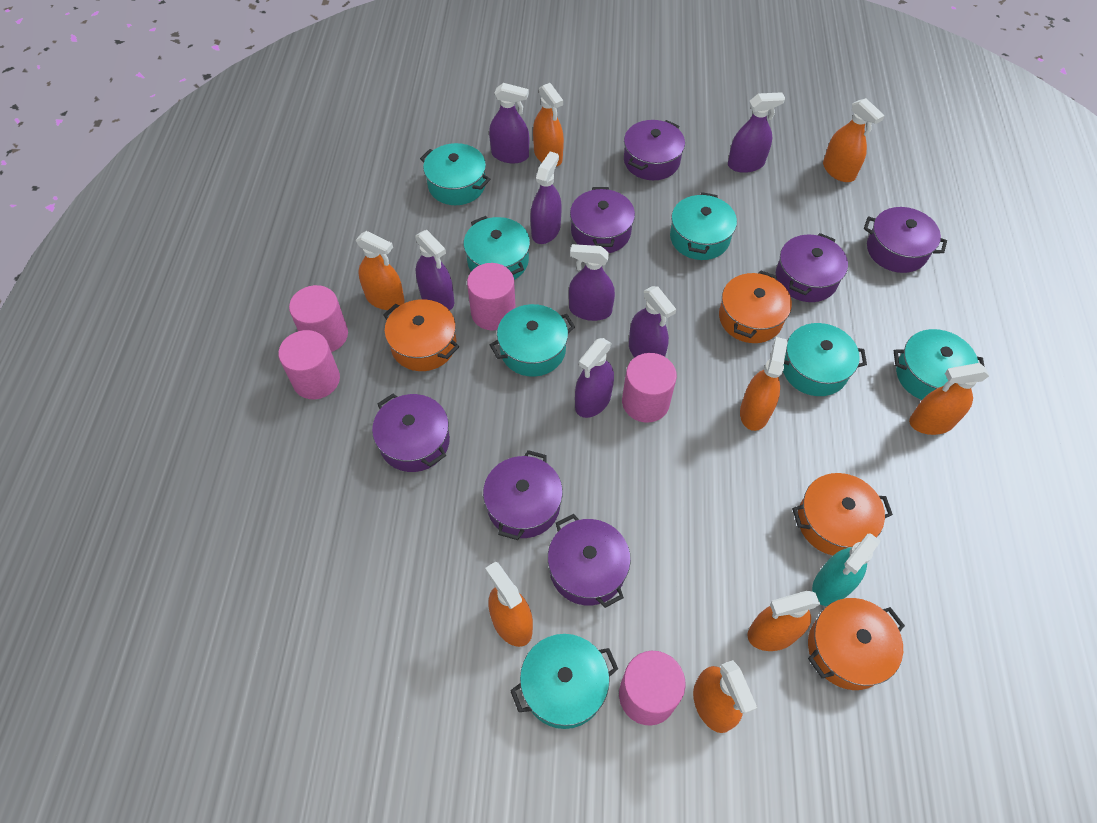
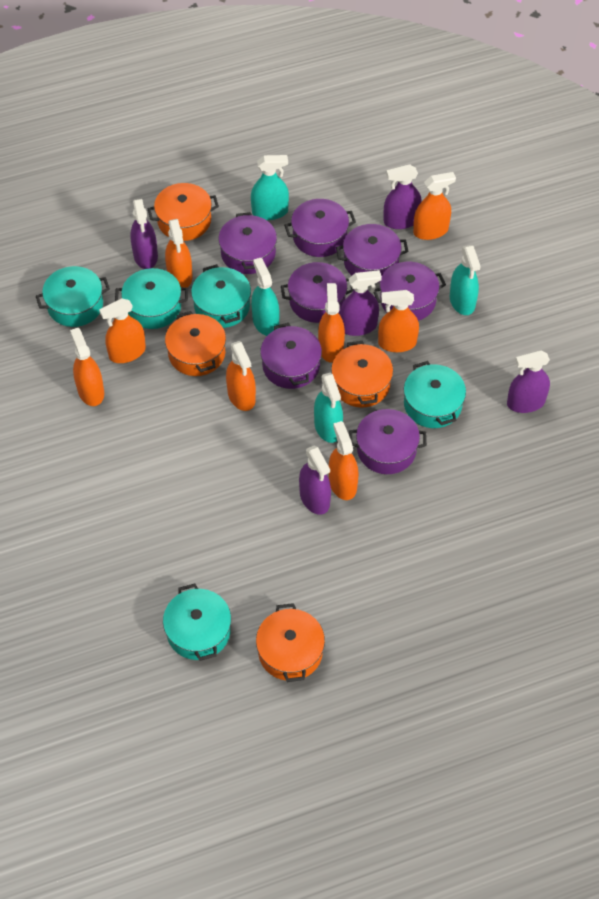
pink cylinder: [278,330,340,399] [289,285,348,352] [467,263,516,330] [619,651,685,726] [622,353,677,423] = 5 -> none = 0
purple spray bottle: [415,230,454,310] [489,83,529,163] [530,151,562,244] [569,244,615,321] [575,338,614,418] [629,286,676,358] [728,92,785,173] = 7 -> [130,199,158,269] [299,445,331,515] [339,270,382,336] [384,164,422,229] [507,350,550,413] = 5
turquoise pot: [420,143,490,205] [464,216,530,280] [490,304,575,377] [510,634,618,729] [670,192,737,260] [783,323,867,396] [894,329,985,400] = 7 -> [36,266,110,327] [115,268,188,329] [163,583,231,661] [191,264,251,328] [404,361,466,428] = 5
turquoise spray bottle: [812,533,881,606] = 1 -> [251,155,289,220] [251,258,280,336] [314,373,343,443] [450,245,481,315] = 4

